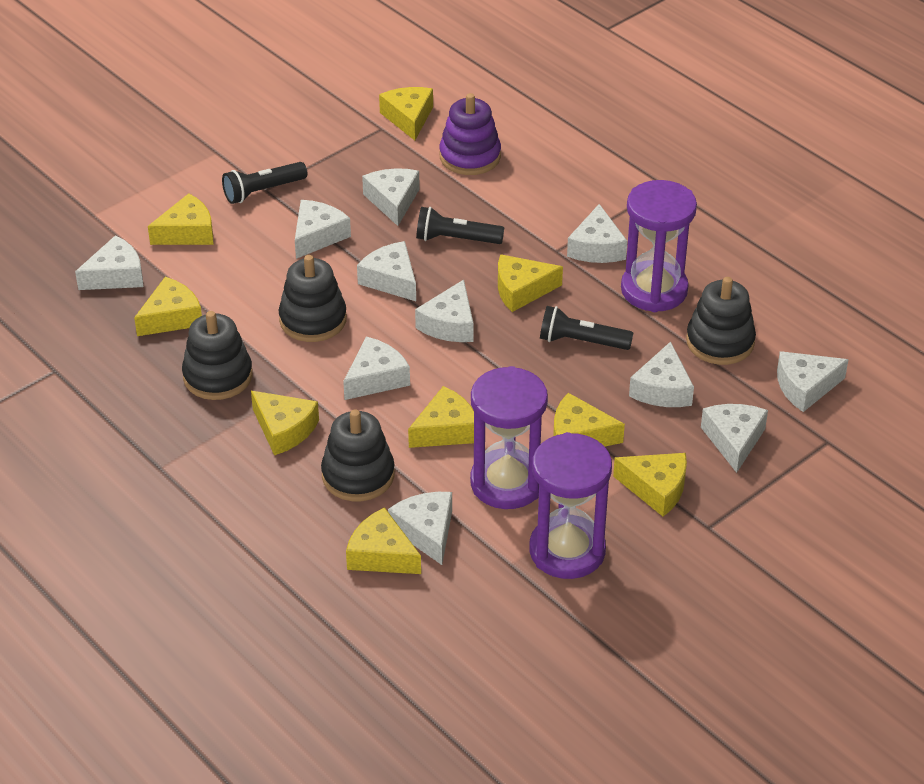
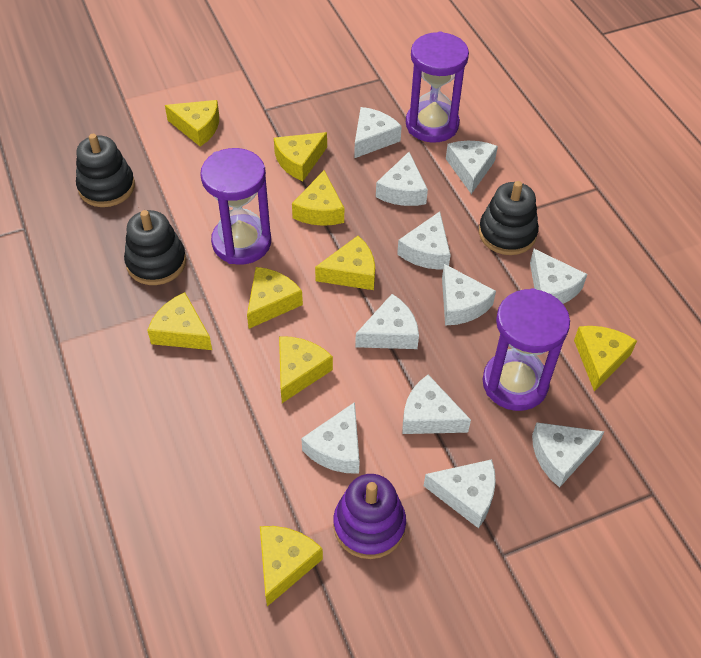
black flashlight: [222,162,307,204] [416,207,504,244] [540,306,633,350] = 3 -> none = 0
black stacking toy: [182,311,253,400] [279,255,347,342] [321,409,395,501] [686,277,756,365] = 4 -> [76,134,135,207] [124,210,186,285] [479,181,539,255] = 3

